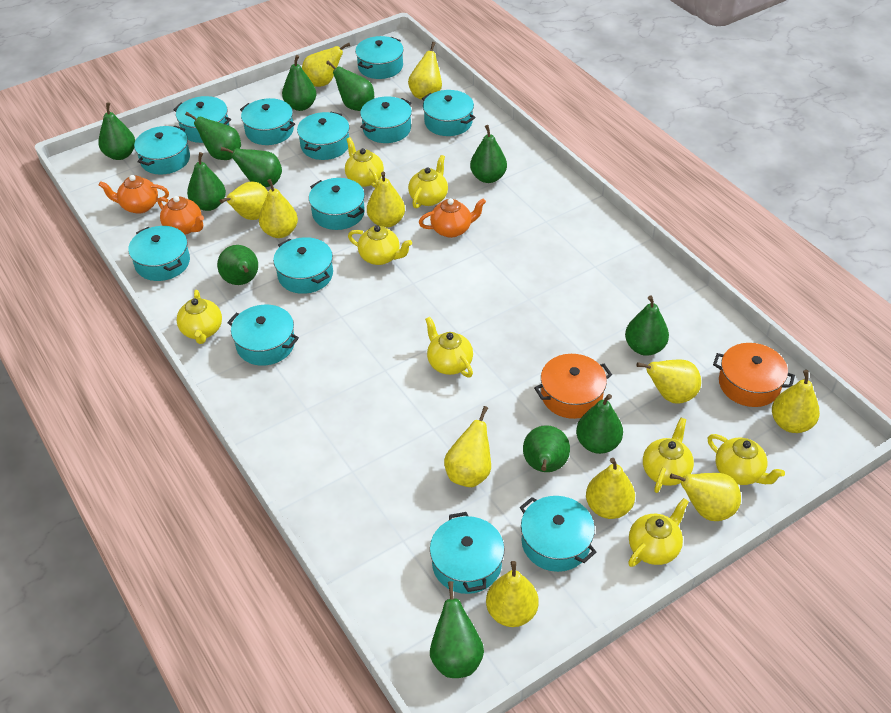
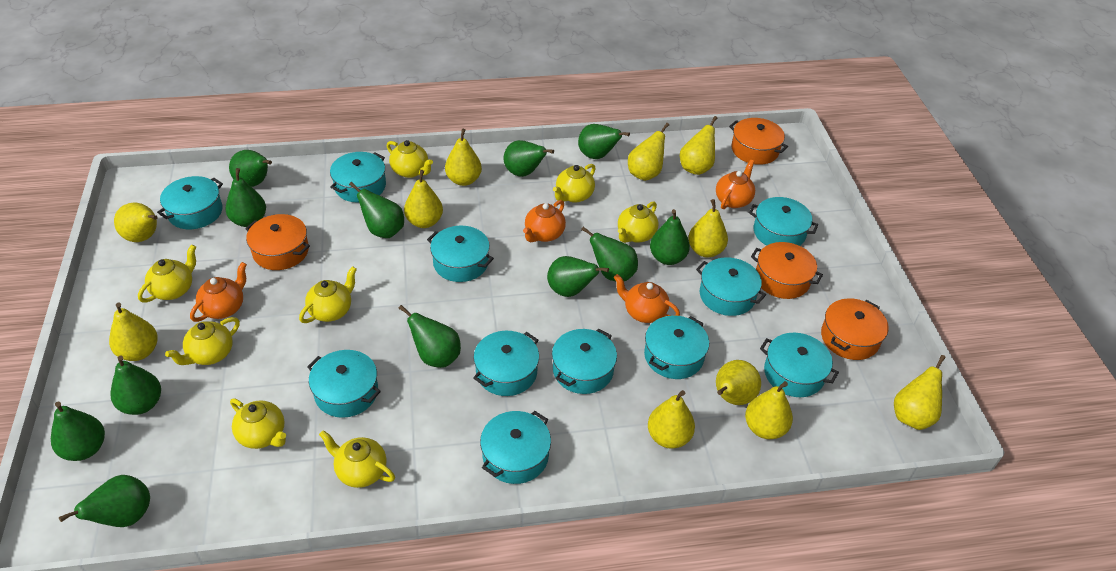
orange pot: [534,354,612,419] [713,343,795,407] = 2 -> [245,214,310,270] [729,118,788,165] [751,242,823,299] [821,298,889,360] = 4
orange teapot: [99,175,169,214] [158,196,204,235] [419,198,486,238] = 3 -> [190,262,247,322] [523,200,566,242] [614,274,680,323] [716,160,755,209] = 4
turquoise pot: [128,226,190,281] [134,126,190,175] [173,96,231,143] [227,305,299,366] [240,98,295,145] [273,237,333,294] [297,112,349,160] [309,178,365,230] [355,36,404,79] [360,97,412,143] [422,90,476,136] [430,512,505,594] [520,496,596,572] = 13 -> [157,176,223,229] [307,350,381,418] [330,152,386,202] [427,226,494,282] [473,331,539,396] [480,411,551,484] [552,329,617,394] [644,316,709,379] [696,257,766,316] [749,197,818,246] [760,333,839,397] = 11

